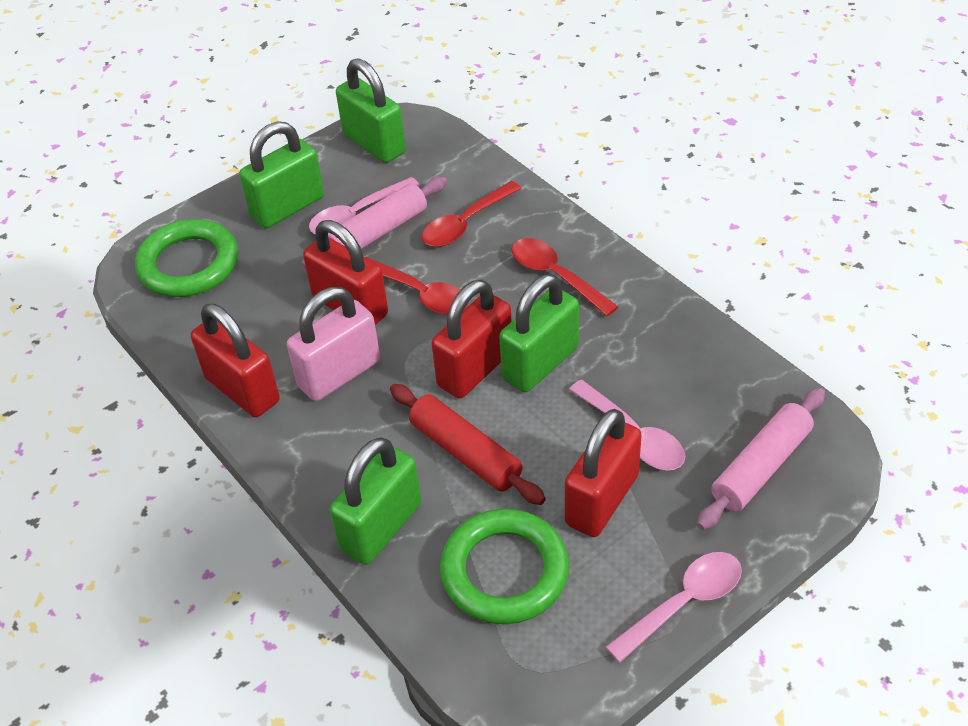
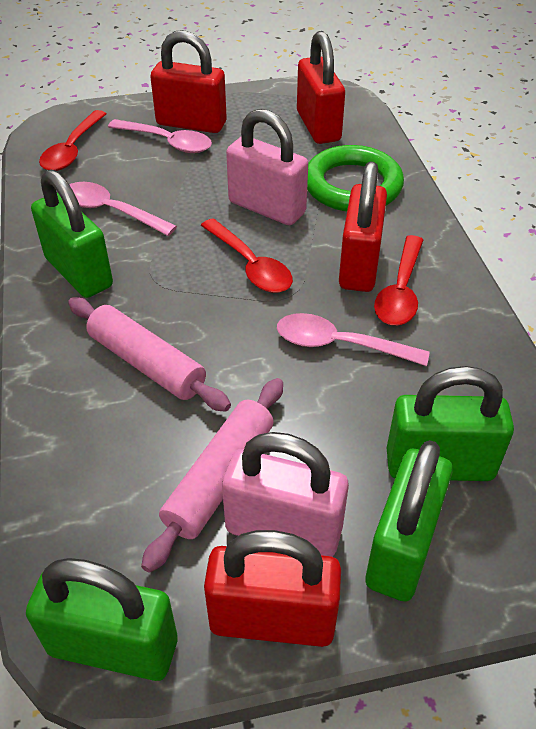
green ring: [135,219,238,297] [440,509,569,624] = 2 -> [307,145,404,212] = 1
pink padlock: [287,287,380,401] = 1 -> [222,432,349,557] [226,109,308,225] = 2
red rolling pin: [390,384,546,505] = 1 -> none = 0

